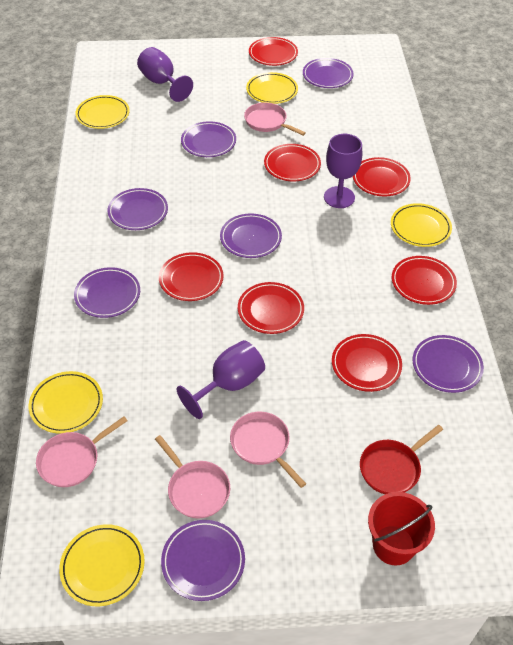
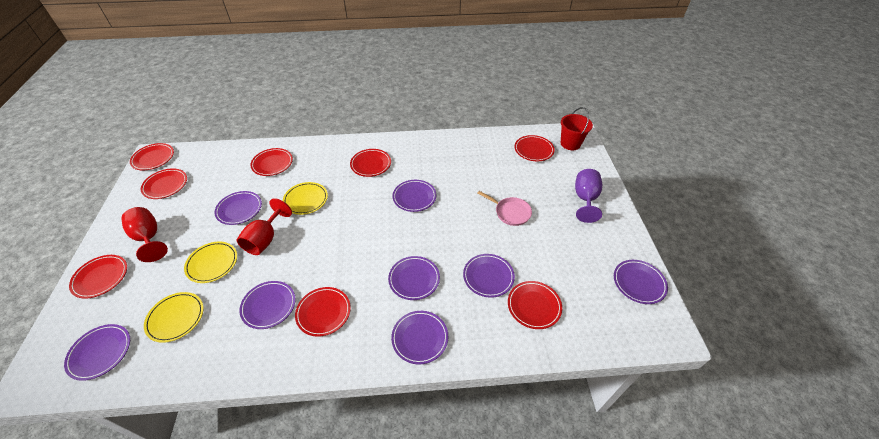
pink pan: [36,416,128,487] [155,435,230,519] [230,412,306,488] [244,102,306,136] = 4 -> [477,191,532,226] = 1
purple goblet: [137,47,193,102] [177,340,265,419] [324,134,362,208] = 3 -> [575,169,602,223] = 1
purple plate: [74,267,140,318] [108,188,168,230] [161,520,245,601] [181,121,236,157] [220,213,282,258] [303,58,354,88] [413,335,484,393] = 7 -> [64,324,130,381] [214,191,262,225] [239,281,296,329] [388,256,440,300] [391,311,448,364] [393,180,437,212] [463,254,515,298] [614,260,668,304] = 8
red goblet: none = 0 -> [121,207,168,262] [237,198,292,255] = 2
red pan: [360,425,443,494] = 1 -> none = 0
red plate: [159,252,224,301] [238,282,304,334] [249,37,298,66] [264,144,321,181] [332,334,402,392] [353,157,411,196] [392,256,457,305] = 7 -> [69,255,127,299] [130,143,174,170] [141,168,187,199] [250,148,293,176] [295,287,351,337] [350,149,391,177] [508,281,562,329] [515,135,555,161] = 8
yellow plate: [29,371,103,434] [59,524,145,606] [75,95,130,129] [246,72,298,104] [391,203,452,247] = 5 -> [144,292,204,343] [184,242,237,283] [283,182,328,215] = 3

